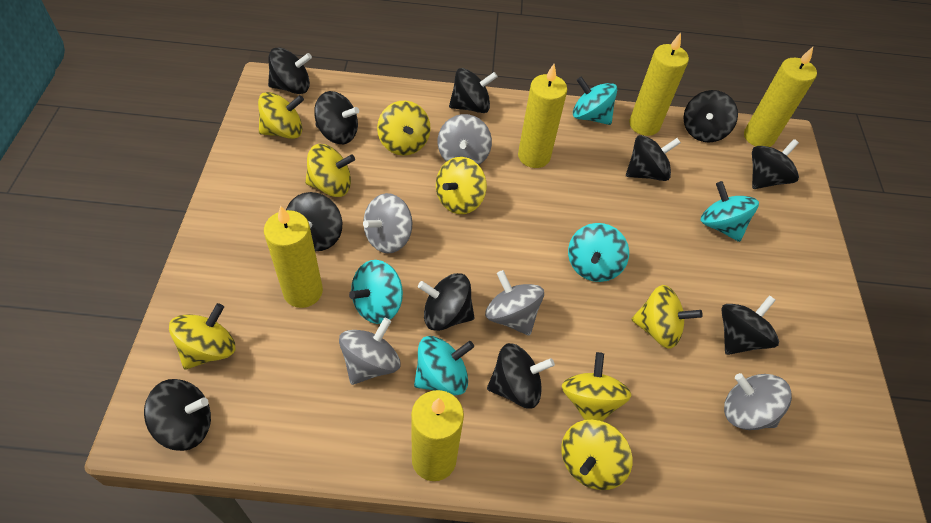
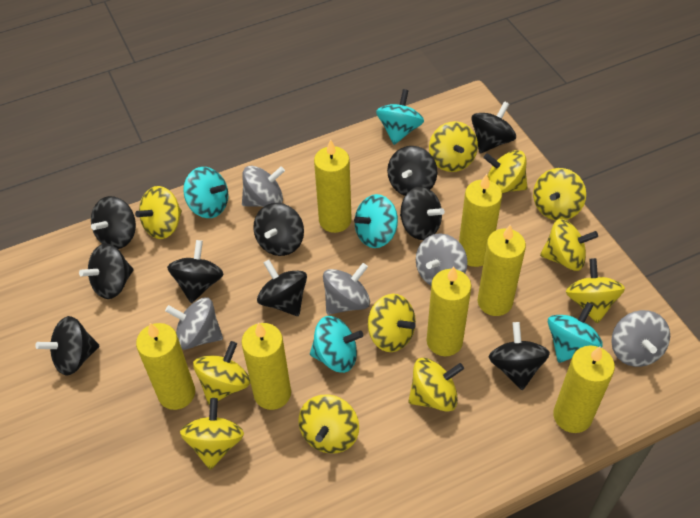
black spinning top: [144,379,211,451] [268,48,312,94] [286,192,342,251] [314,91,359,144] [418,273,475,331] [449,68,498,113] [487,343,555,409] [626,135,681,181] [683,90,738,143] [721,295,779,355] [752,139,799,189] = 11 -> [35,316,99,376] [79,243,133,299] [91,196,136,249] [167,240,223,303] [253,203,304,256] [257,260,307,316] [387,146,437,196] [400,186,445,240] [471,101,516,153] [489,322,550,390] = 10
yellow candle: [264,206,323,308] [411,390,464,481] [518,64,567,168] [629,32,689,136] [744,47,817,147] = 5 -> [136,323,195,410] [241,322,291,410] [314,139,352,233] [427,266,471,356] [459,174,502,267] [478,225,526,316] [553,345,615,433] = 7
yellow spinning top: [169,303,235,369] [258,92,304,139] [305,144,355,197] [377,101,431,155] [436,157,487,214] [561,420,632,490] [562,352,632,421] [631,285,703,349] = 8 -> [135,186,182,239] [180,398,244,470] [193,341,250,405] [298,394,359,454] [368,294,416,352] [408,358,464,412] [429,121,478,172] [484,150,527,193] [533,168,586,220] [540,219,598,271] [566,258,625,324] = 11

